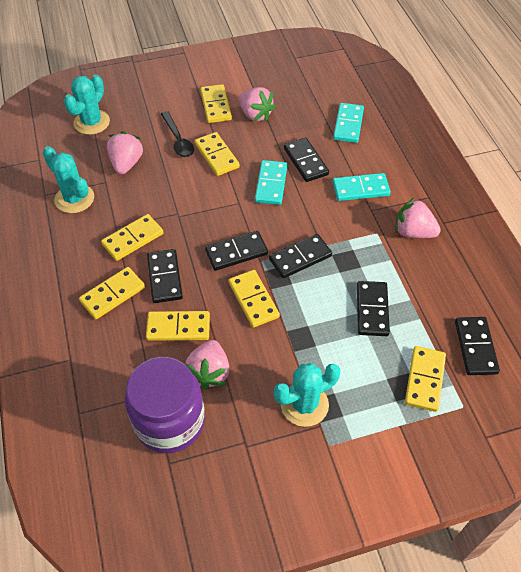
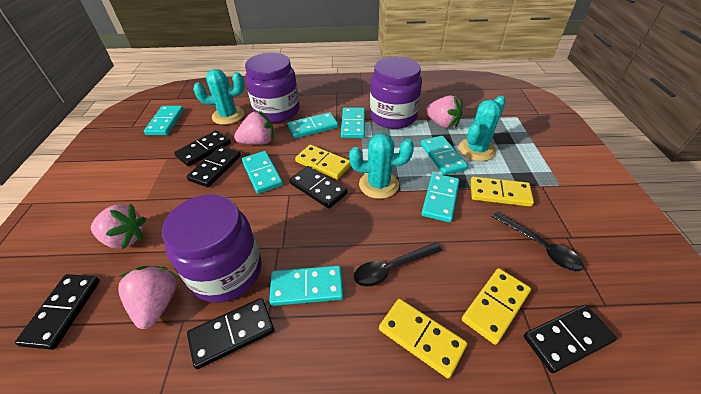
black spoon: [161,111,194,157] = 1 -> [354,243,442,287] [492,212,584,271] = 2
purple jar: [125,357,205,453] = 1 -> [162,194,262,303] [245,53,299,123] [370,57,422,129] = 3
turquoise domino: [255,160,287,205] [332,173,391,201] [333,103,364,143] = 3 -> [144,106,184,135] [242,151,283,194] [269,265,343,306] [288,112,338,138] [341,107,365,138] [421,136,468,175] [421,173,460,222] = 7
yellow domino: [79,267,145,319] [101,214,164,261] [146,311,210,341] [194,132,240,176] [200,84,232,123] [229,270,280,328] [405,346,446,412] = 7 -> [295,145,351,180] [379,299,468,378] [462,268,531,345] [471,176,534,207] = 4

